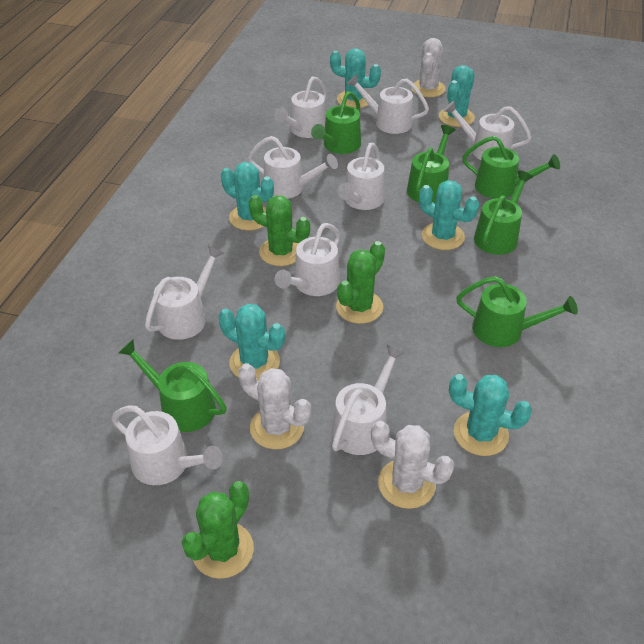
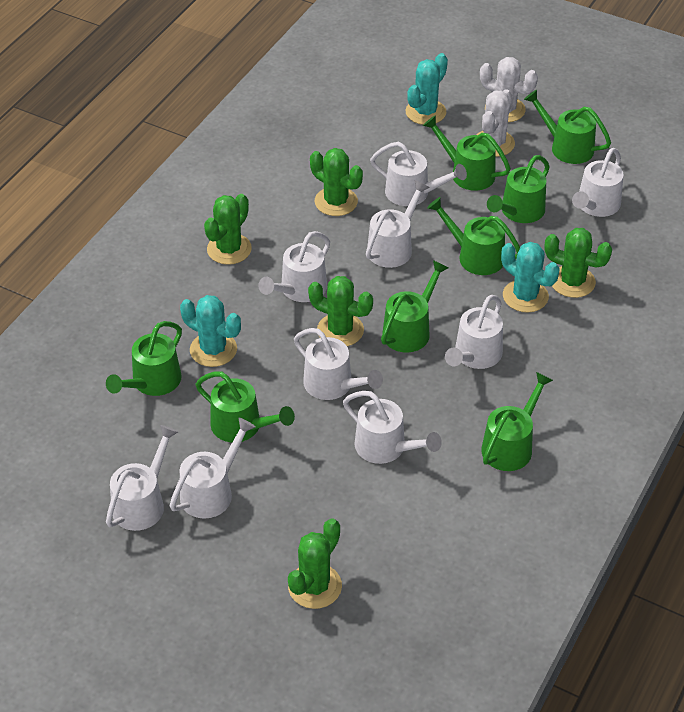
green cactus: [181,481,254,579] [249,195,310,266] [336,241,385,324] = 3 -> [204,194,252,265] [288,518,342,609] [308,276,373,346] [310,148,363,216] [544,228,612,298] = 5
green watering can: [118,339,227,432] [311,91,361,154] [407,125,455,203] [456,276,578,347] [462,136,560,199] [474,171,533,255] = 6 -> [106,321,182,396] [196,371,295,443] [381,260,448,353] [423,115,511,191] [427,197,520,275] [481,372,553,471] [487,155,550,223] [524,90,611,164] = 8
turquoise cactus: [219,304,285,381] [221,162,274,231] [330,48,381,108] [419,180,479,250] [439,65,475,127] [449,374,532,456] = 6 -> [180,295,241,367] [406,53,448,125] [501,242,559,313] = 3
white cactus: [238,363,311,450] [371,421,454,509] [411,38,446,98] = 3 -> [477,89,515,157] [480,57,538,122] = 2

